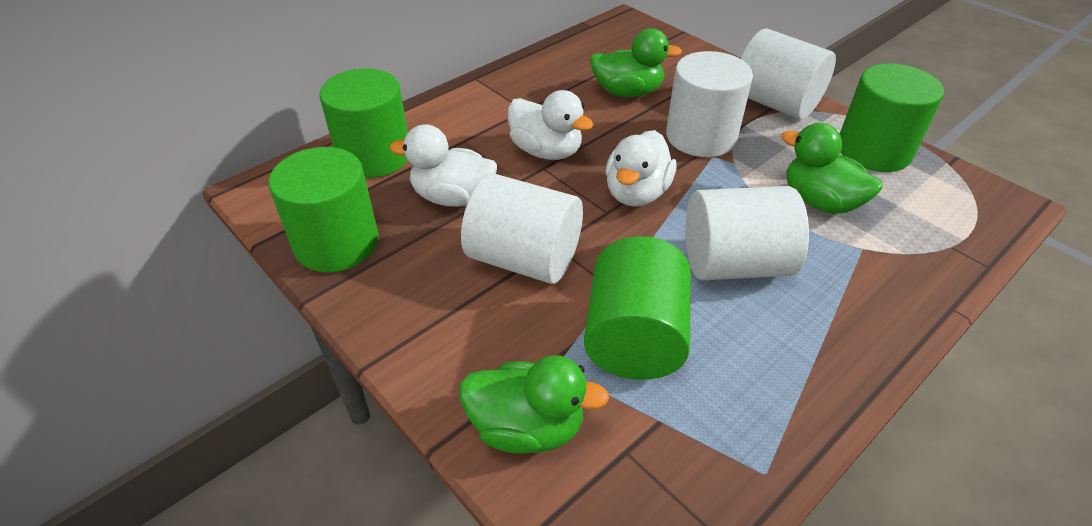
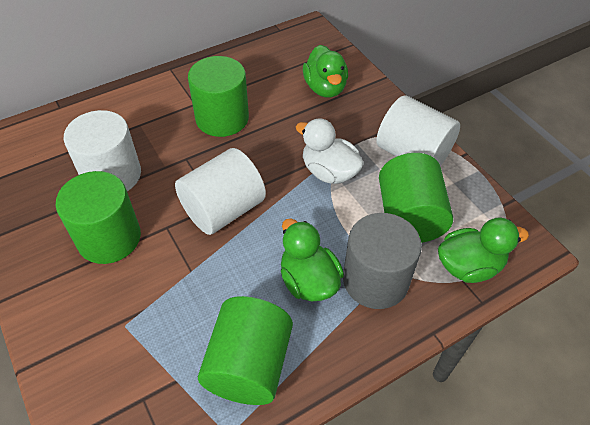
grey cylinder: none = 0 -> [343,213,422,309] = 1
white cylinder: [461,174,583,284] [666,51,753,157] [685,186,809,280] [740,28,836,119] = 4 -> [64,110,141,191] [175,148,266,235] [376,95,460,166] = 3
white duck: [390,124,497,207] [508,90,594,160] [605,130,676,207] = 3 -> [296,118,364,184] = 1

